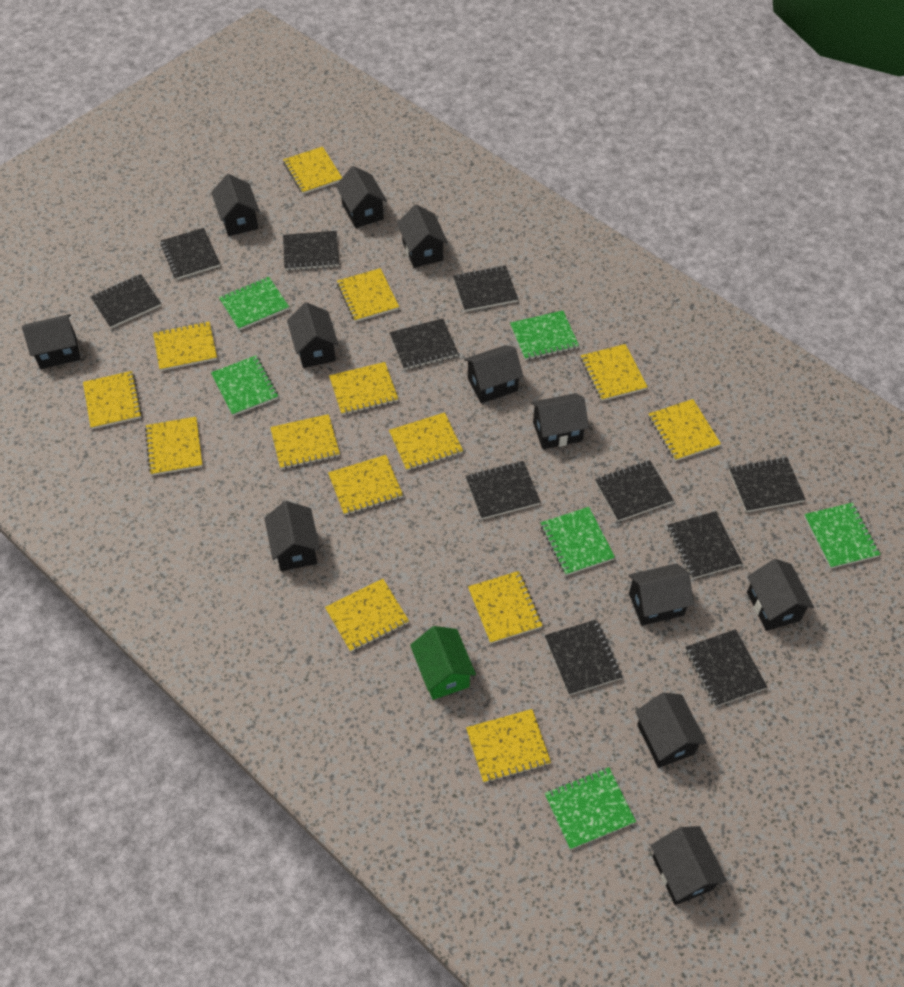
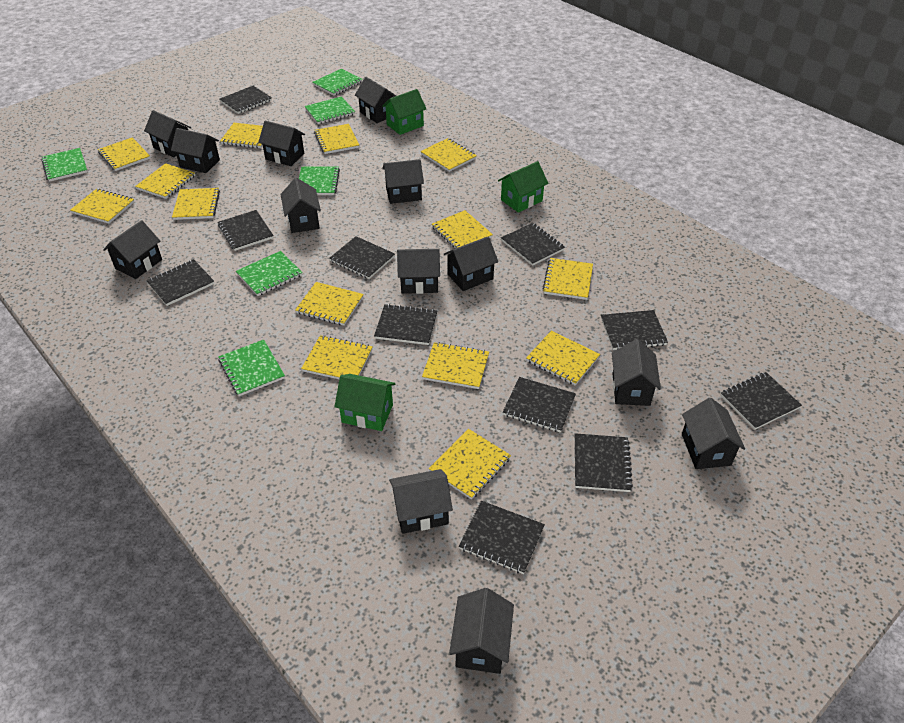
black house: [22,314,80,369] [211,174,259,236] [265,501,320,571] [287,302,338,368] [336,166,387,228] [397,205,448,268] [464,345,523,403] [531,393,589,449] [628,563,694,626] [635,693,707,768] [651,826,727,905] [747,559,814,631] = 12 -> [103,220,162,279] [144,110,192,158] [171,128,220,173] [258,121,305,166] [280,178,321,233] [355,77,396,123] [382,159,424,204] [389,469,453,534] [397,249,440,294] [444,237,498,291] [449,588,514,674] [612,339,661,406] [682,398,745,469] = 13
green house: [410,626,476,700] = 1 -> [334,374,395,431] [382,89,426,135] [498,161,548,213] = 3

